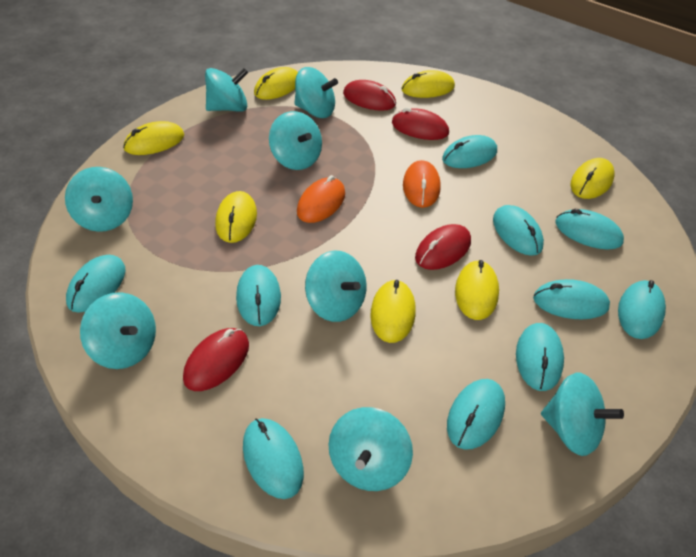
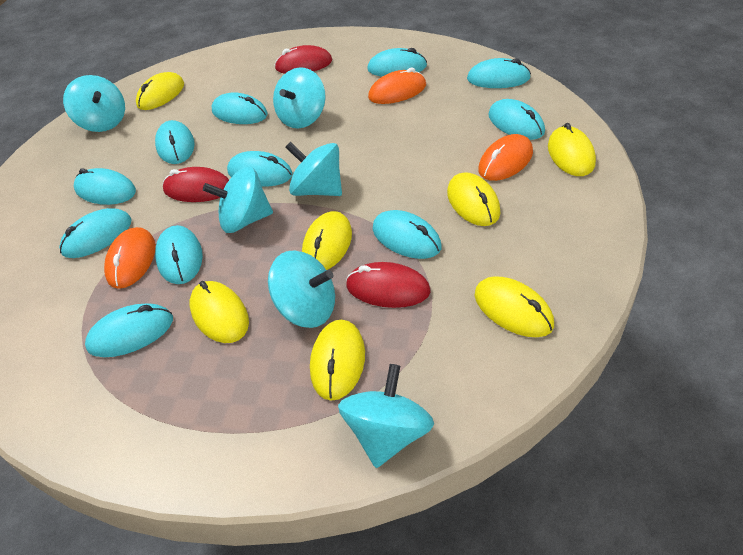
orange mouse: [297,175,345,223] [403,160,441,208] = 2 -> [104,227,156,289] [368,68,426,104] [478,134,533,181] = 3
red mouse: [183,328,249,391] [343,80,396,111] [392,107,449,140] [415,224,471,270] = 4 -> [163,167,229,202] [274,45,332,74] [346,262,430,308] = 3
turquoise mouse: [66,255,125,312] [236,265,281,326] [243,418,304,499] [442,135,497,168] [447,379,505,450] [493,205,544,256] [516,323,564,391] [533,279,610,319] [555,209,624,250] [618,280,666,339] = 10 -> [59,208,132,258] [74,168,136,205] [85,303,173,357] [155,120,195,164] [155,225,203,284] [212,92,268,124] [227,151,293,187] [367,48,427,77] [373,210,442,259] [467,58,531,88] [488,99,545,140] = 11
turquoise spinning top: [65,167,133,232] [80,292,156,369] [205,68,248,111] [269,111,322,170] [294,67,338,118] [305,250,367,322] [328,407,413,491] [541,373,624,456] = 8 -> [63,75,125,132] [203,166,273,233] [268,250,335,328] [273,67,326,128] [285,142,342,196] [338,364,434,468] = 6

